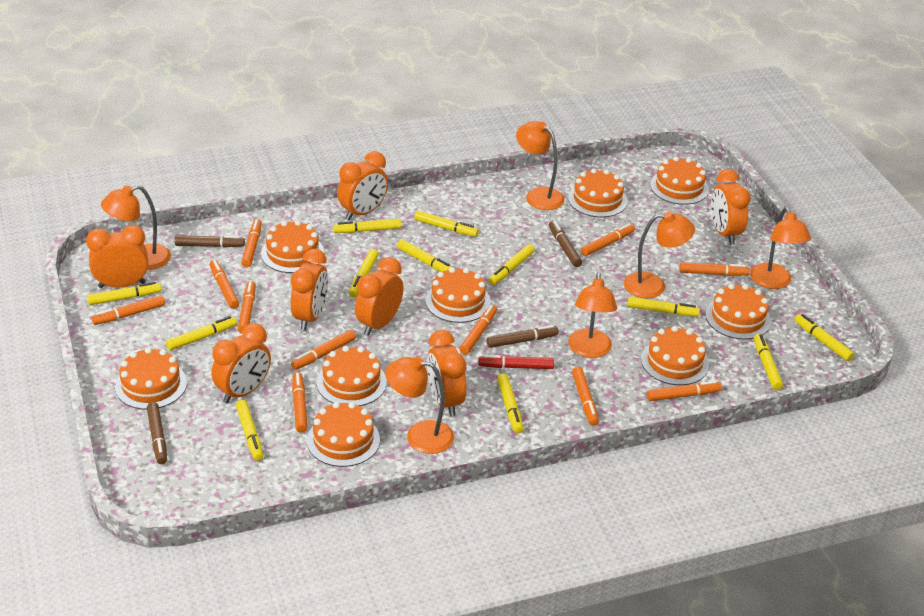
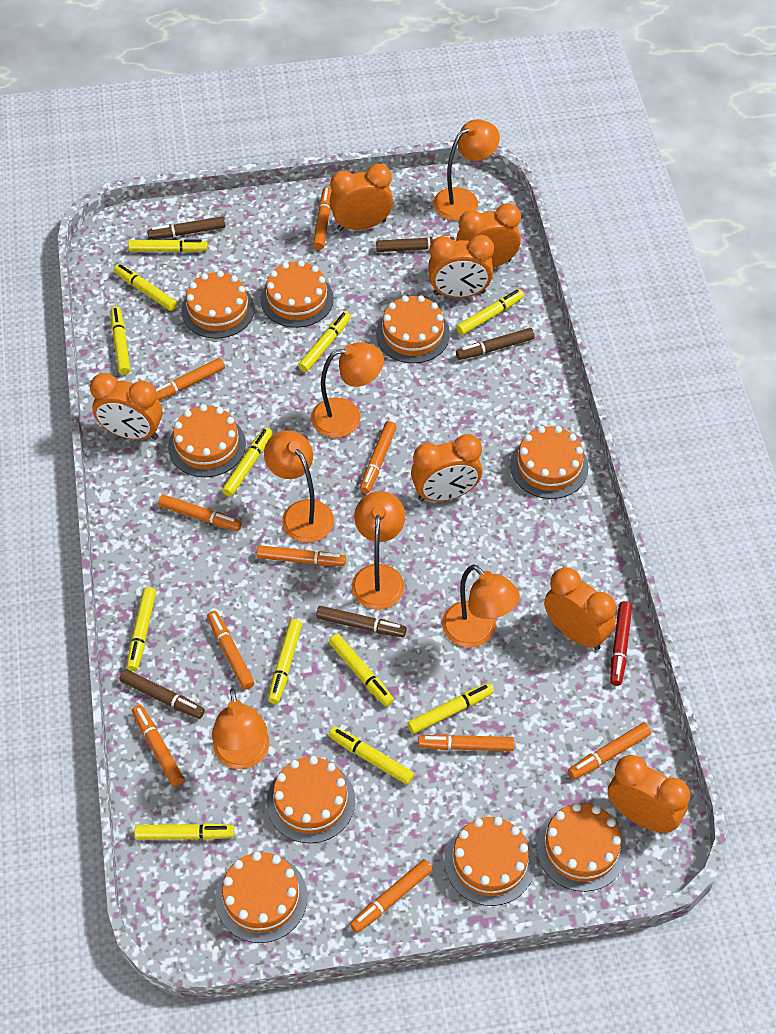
brown marker: [147,402,167,464] [174,235,245,247] [487,325,559,348] [549,221,582,267] = 4 -> [119,669,205,719] [147,216,226,239] [316,606,407,637] [376,236,455,252] [456,328,535,360] = 5
orange marker: [92,295,165,325] [210,260,239,309] [238,281,256,334] [241,219,262,268] [291,330,356,370] [292,372,308,433] [460,305,497,355] [572,367,599,426] [581,223,635,256] [647,381,722,401] [679,262,750,276] = 11 -> [132,705,184,786] [156,358,225,401] [158,495,242,531] [207,611,254,690] [257,545,346,566] [313,187,332,250] [350,859,433,933] [360,421,397,494] [418,734,514,751] [568,722,651,779] = 10

